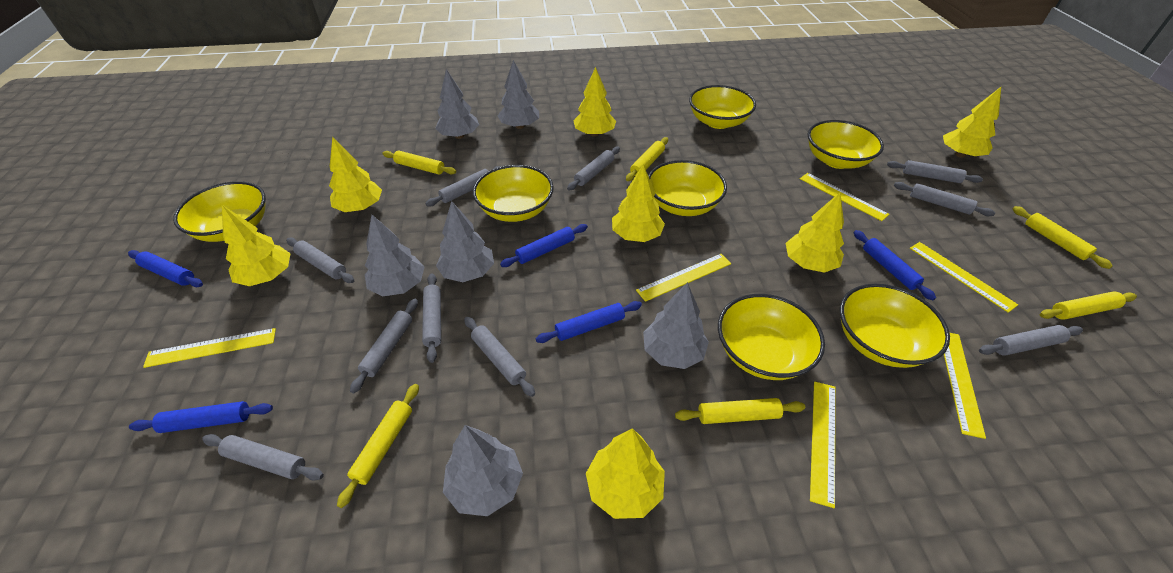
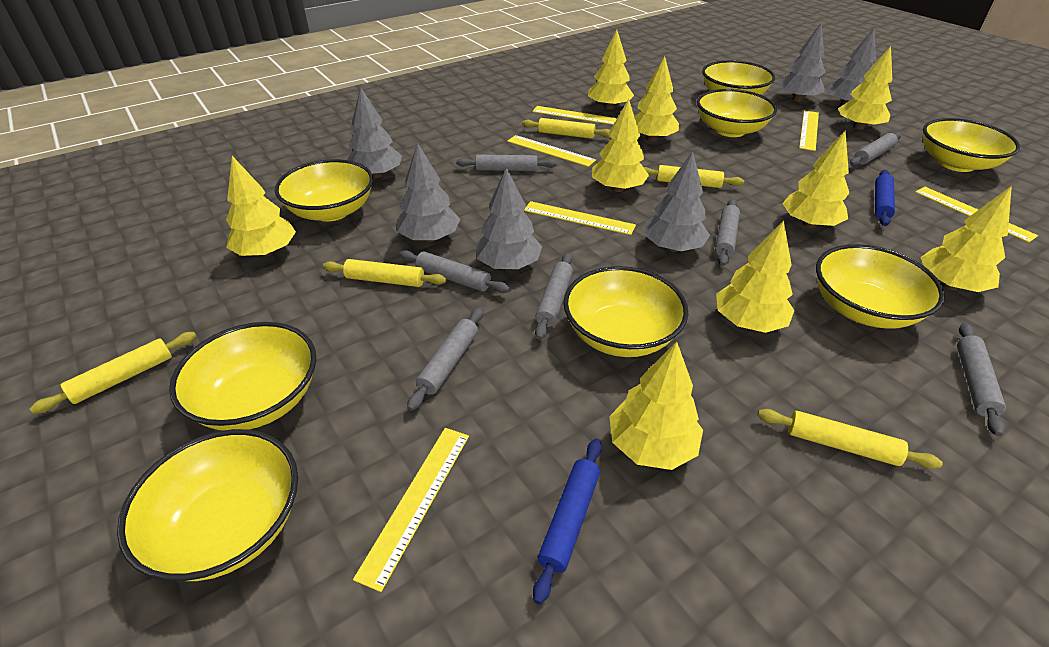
blue rolling pin: [128,250,203,287] [129,401,273,433] [500,224,588,267] [536,301,642,343] [854,230,936,300] = 5 -> [533,438,602,604] [875,170,895,226] = 2
grey rolling pin: [202,434,324,480] [286,238,354,283] [350,299,418,393] [422,273,441,363] [425,166,501,206] [464,317,535,397] [567,147,620,190] [887,160,983,183] [894,182,995,216] [979,325,1083,356] = 10 -> [399,250,510,293] [407,308,483,411] [456,155,557,171] [535,253,573,340] [715,199,740,266] [850,132,901,166] [957,323,1006,436] = 7
yellow bowl: [173,181,266,242] [473,165,554,222] [648,160,727,216] [689,85,756,129] [718,294,825,380] [808,120,884,169] [840,284,950,368] = 7 -> [117,429,298,581] [169,322,316,431] [275,159,373,222] [563,266,688,357] [697,89,777,137] [702,60,775,95] [816,244,945,329] [923,118,1020,172] = 8
yellow rolling pin: [337,384,419,508] [382,150,456,175] [626,137,668,181] [675,398,805,424] [1013,206,1113,269] [1040,291,1137,320] = 6 -> [30,332,197,414] [323,259,446,287] [522,118,610,139] [644,165,744,188] [758,409,943,469] = 5
yellow tree: [222,205,291,286] [329,137,382,212] [573,67,616,137] [586,428,665,519] [612,164,665,242] [786,192,844,273] [943,87,1001,158] = 7 -> [226,156,296,257] [588,30,634,110] [592,99,649,192] [609,342,703,470] [635,56,679,142] [716,221,795,333] [782,130,849,228] [838,46,892,130] [920,186,1012,292] = 9

